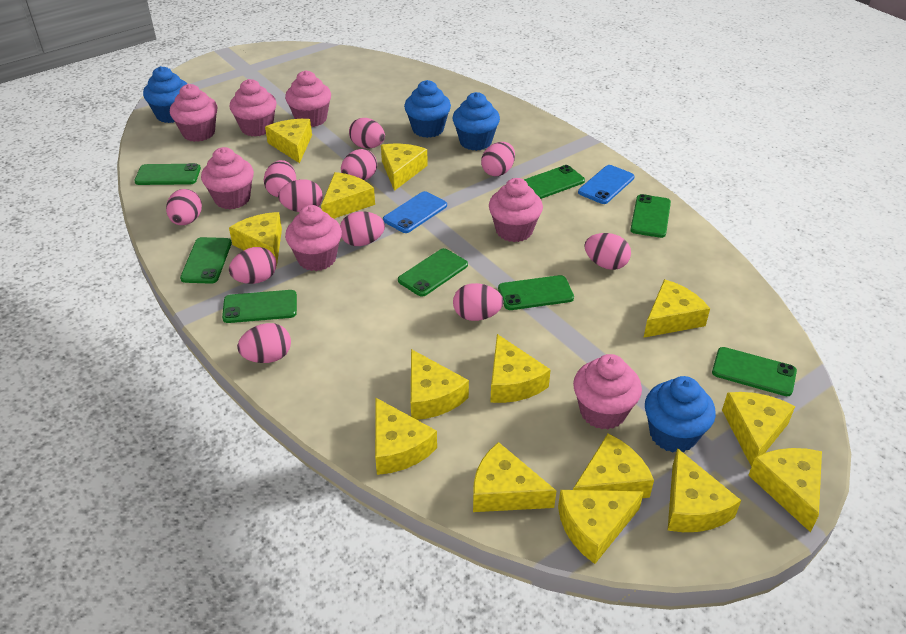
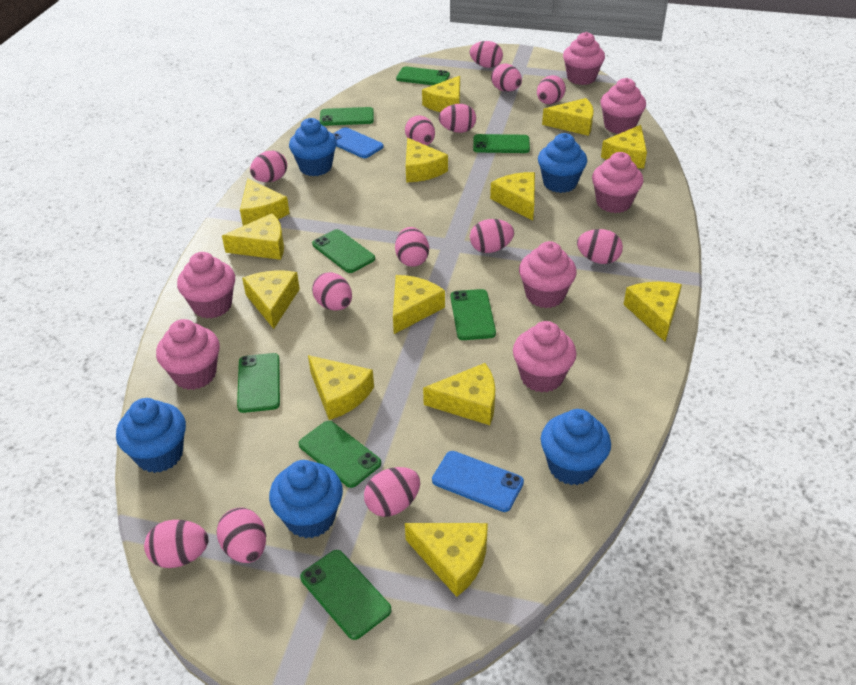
blue cupcake: [143,66,187,123] [404,80,451,138] [453,92,500,151] [645,376,716,453] = 4 -> [116,398,186,473] [269,460,343,538] [289,118,337,176] [538,133,587,193] [541,409,611,485] = 5
pink egg: [166,189,202,225] [229,247,276,284] [237,323,291,363] [264,160,296,197] [278,179,323,212] [340,212,385,246] [341,149,377,181] [349,118,385,148] [453,283,504,321] [481,142,515,176] [584,233,631,270] = 11 -> [144,520,208,568] [217,507,266,563] [250,151,287,182] [312,272,352,311] [364,467,420,517] [395,227,429,267] [405,115,435,145] [439,104,476,133] [469,41,503,68] [470,219,514,253] [491,64,522,92] [537,75,566,104] [577,229,623,264] = 13
yellow cheese: [229,212,282,267] [265,119,312,163] [321,172,375,219] [375,398,437,475] [381,144,428,191] [411,349,469,420] [473,442,556,512] [490,334,551,403] [558,490,644,564] [573,434,654,498] [643,279,710,338] [668,448,741,532] [722,392,795,467] [748,448,822,532] = 14 -> [222,213,284,260] [240,179,290,226] [242,271,300,329] [308,355,374,420] [393,275,445,334] [405,523,488,597] [406,138,448,182] [422,76,460,112] [423,363,495,425] [490,172,535,221] [542,98,594,136] [601,125,647,168] [623,282,682,342] = 13

